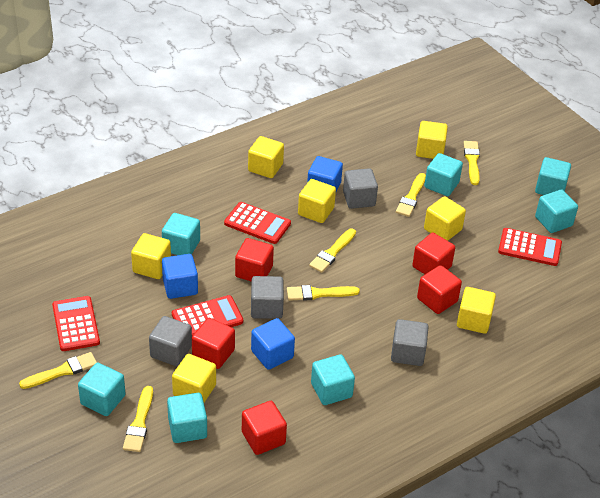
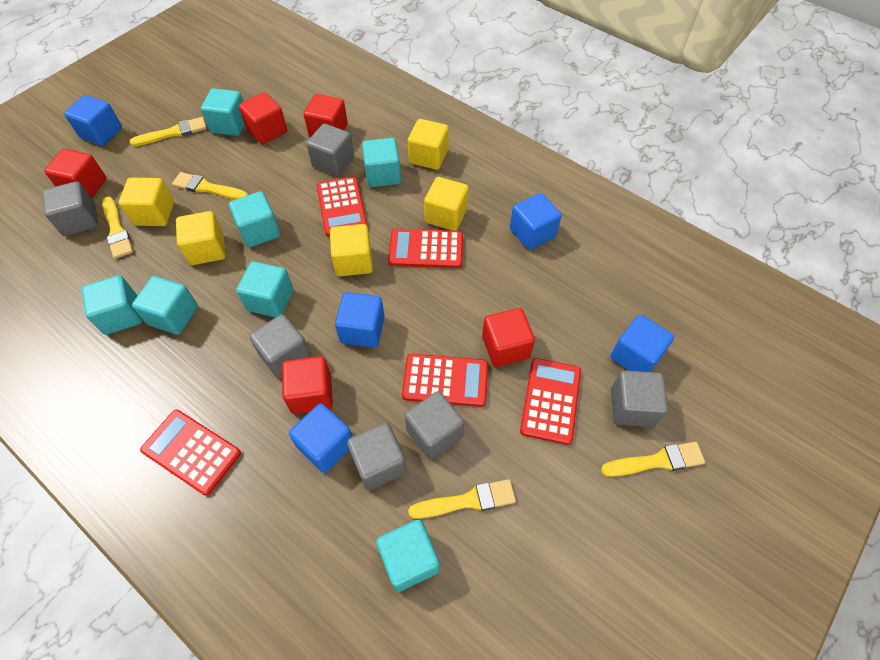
blue cube: [162,254,198,299] [251,318,295,370] [307,156,343,192] = 3 -> [64,95,122,146] [289,403,353,473] [335,292,385,348] [510,193,562,250] [610,315,674,372] = 5
grey cube: [149,316,192,366] [251,276,284,319] [343,168,378,209] [391,319,429,366] = 4 -> [42,181,98,236] [249,314,311,379] [306,123,354,176] [347,423,407,490] [405,391,464,460] [611,370,668,427] = 6
red calculator: [52,296,100,351] [172,295,243,336] [224,202,291,244] [498,228,562,266] = 4 -> [140,410,241,496] [317,176,368,237] [388,229,463,268] [402,354,488,407] [520,358,581,445] = 5
yellow brush: [19,352,97,389] [123,386,153,452] [287,285,360,301] [309,228,356,273] [396,173,426,217] [464,141,480,185] = 6 -> [102,197,133,259] [130,117,207,146] [172,172,248,200] [408,479,516,519] [601,442,705,477] = 5
yellow cube: [131,233,171,279] [172,354,216,402] [248,136,284,178] [298,179,336,223] [416,121,448,159] [424,196,466,241] [457,287,496,334] = 7 -> [119,178,174,226] [176,211,225,265] [330,224,373,276] [408,119,449,170] [424,177,469,231] = 5

